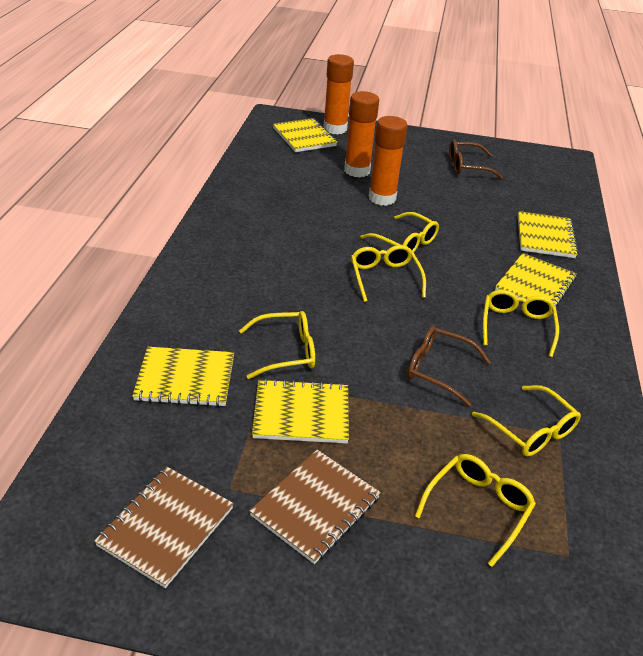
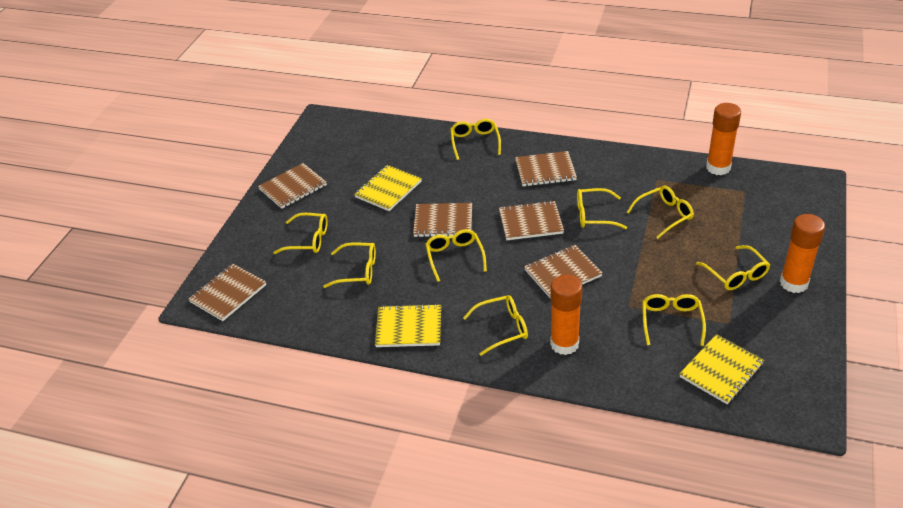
brown glasses: [407,326,491,407] [449,140,503,179] = 2 -> none = 0
brown notebook: [94,467,234,588] [249,450,381,564] = 2 -> [188,264,266,321] [258,163,327,209] [413,203,472,237] [499,201,564,240] [515,151,577,186] [524,245,603,299] = 6
yellow glasses: [239,311,315,379] [351,245,426,302] [361,212,439,252] [415,454,536,567] [472,385,581,457] [483,290,559,357] = 6 -> [273,213,328,254] [323,243,376,288] [425,229,487,282] [450,119,501,160] [463,295,528,356] [577,188,627,229] [627,186,694,239] [642,294,706,346] [696,245,770,290] = 9
yellow notebook: [132,347,234,407] [252,379,349,443] [273,118,337,152] [495,253,577,307] [518,211,578,258] = 5 -> [354,165,422,211] [375,304,441,347] [679,334,764,404] = 3

